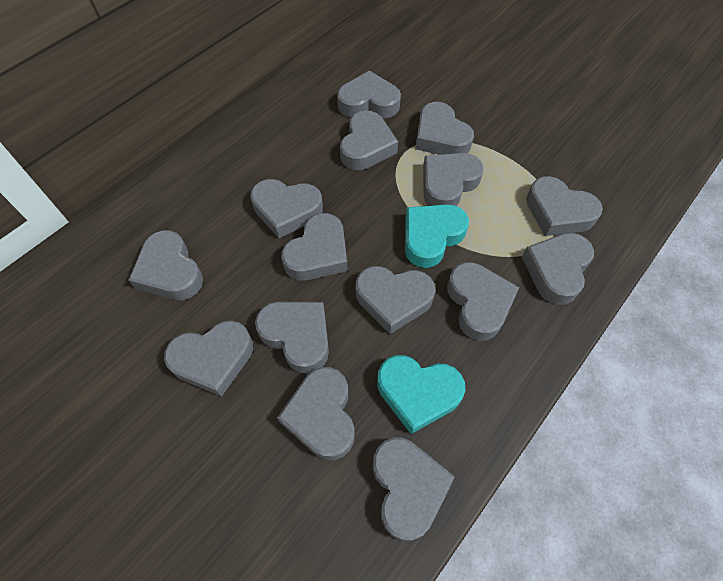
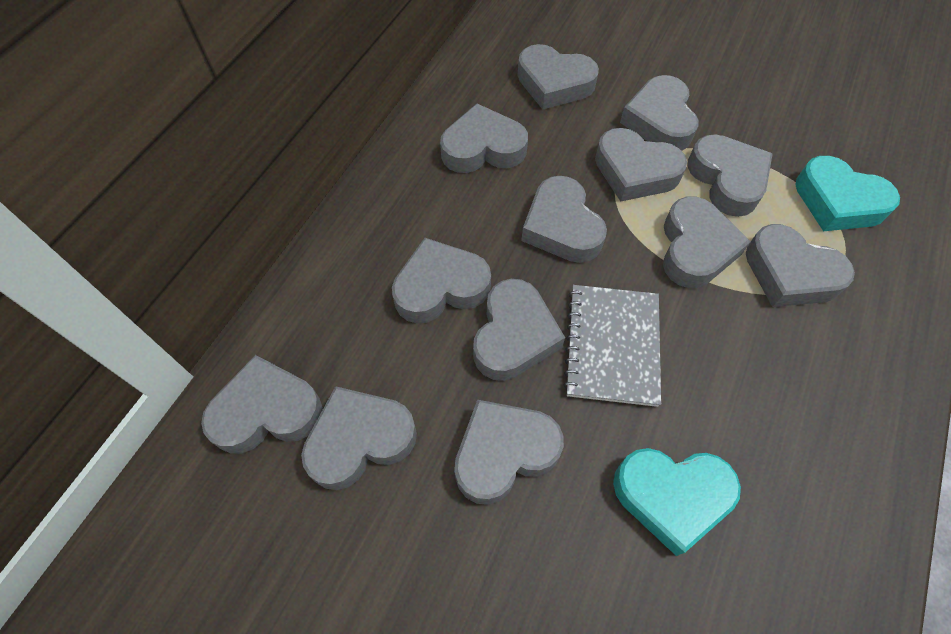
grey heart: [129,230,203,300] [164,320,253,397] [250,179,323,238] [255,302,329,374] [277,367,355,460] [281,213,348,281] [337,70,401,118] [340,111,398,170] [355,266,435,334] [373,437,455,541] [415,102,474,155] [423,153,484,206] [447,262,519,341] [522,233,594,305] [526,176,603,236] = 15 -> [201,355,323,453] [301,386,417,490] [392,238,491,324] [440,104,528,173] [454,400,564,505] [473,279,565,381] [517,44,599,110] [521,176,607,263] [595,128,687,202] [620,75,698,151] [663,196,751,288] [687,134,773,217] [746,224,855,307] = 13
grey notebook: none = 0 -> [564,285,661,407] = 1

